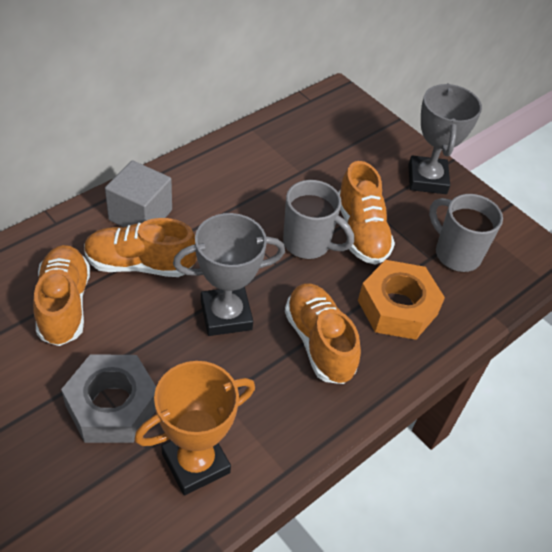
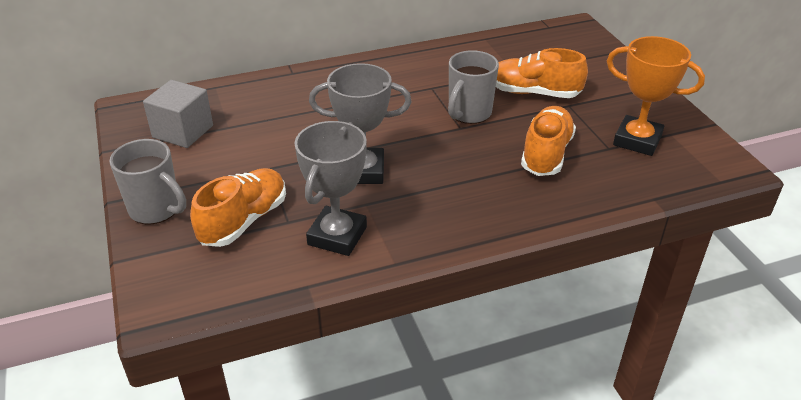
grey nut: [61,354,156,443] = 1 -> none = 0
orange nut: [358,260,445,340] = 1 -> none = 0
orange shoe: [33,245,90,346] [84,218,197,277] [285,283,361,384] [338,161,395,265] = 4 -> [190,168,286,247] [496,48,588,98] [521,106,576,176] = 3

